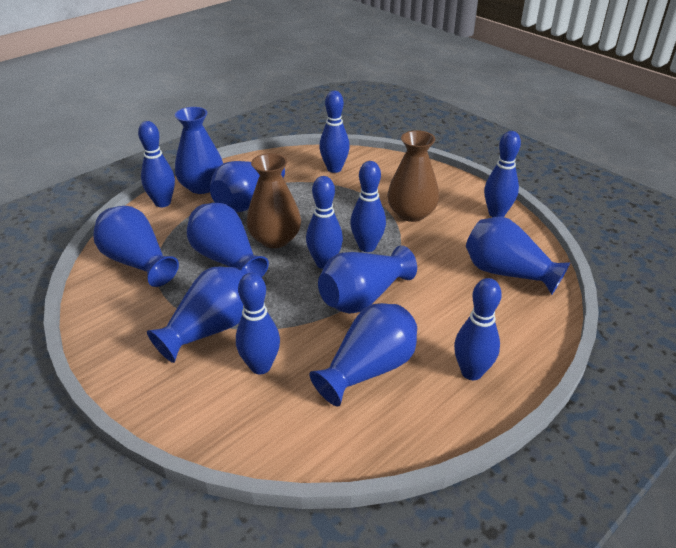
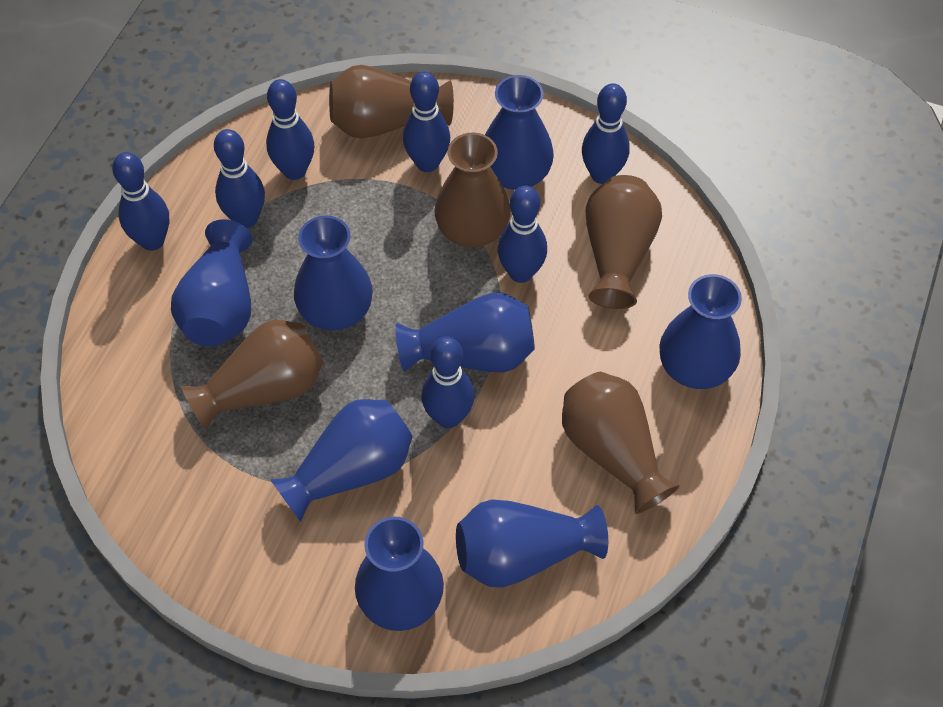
brown vase: [246,153,301,248] [387,130,439,222] = 2 -> [181,320,324,430] [329,65,454,139] [434,132,511,247] [562,372,680,514] [585,175,662,309] = 5

